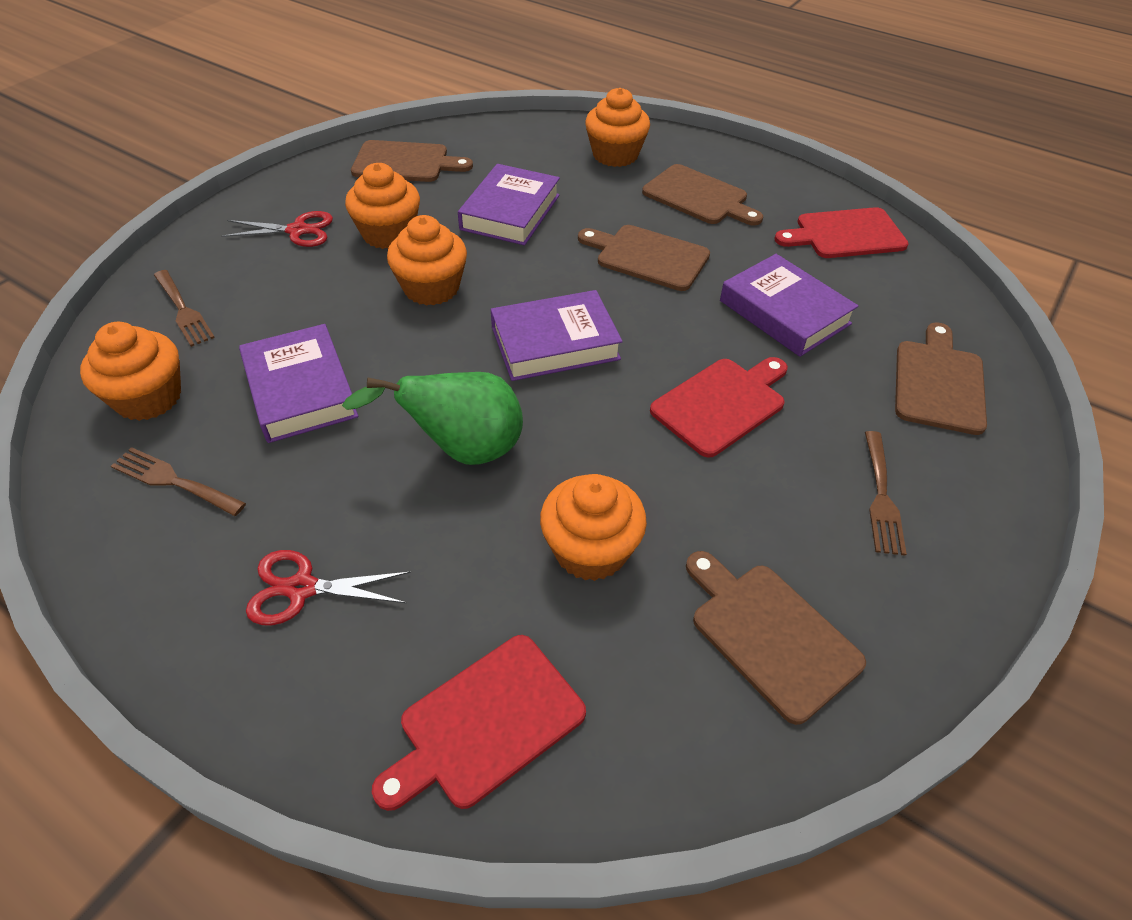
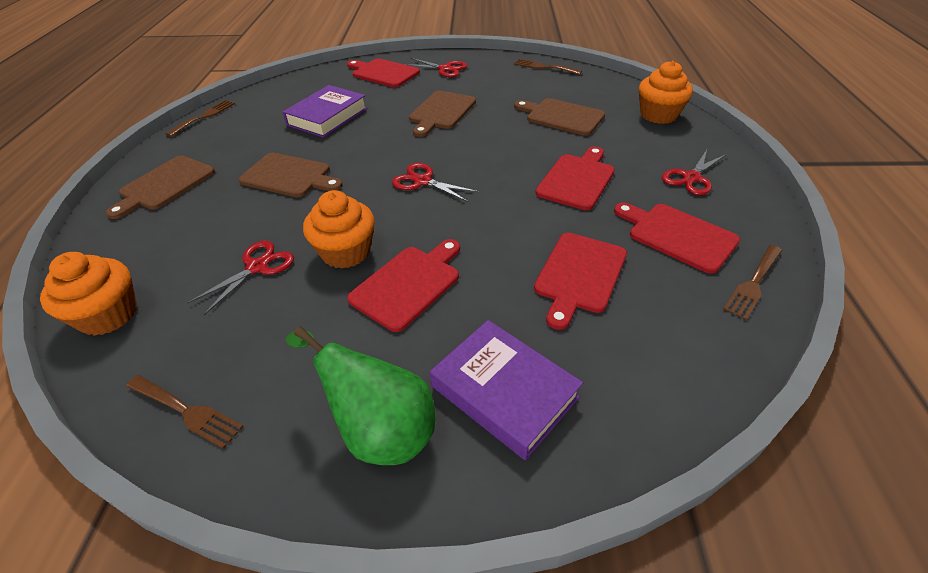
brown cutting board: [351,140,473,182] [578,225,710,291] [642,164,763,226] [686,551,866,725] [895,322,987,435] = 5 -> [106,155,215,219] [239,153,343,197] [409,90,476,137] [514,98,605,136] = 4
brown fork: [111,447,246,516] [154,270,215,347] [865,431,907,556] = 3 -> [126,375,244,449] [165,100,235,137] [514,59,582,75] [723,245,782,320] = 4
orange cupcake: [80,322,181,421] [345,163,420,249] [387,215,467,306] [540,474,647,581] [585,88,650,167] = 5 -> [40,252,137,336] [303,190,375,269] [639,61,693,124] = 3
purple book: [239,324,358,443] [458,164,560,245] [491,290,623,381] [720,254,858,357] = 4 -> [283,85,367,138] [430,320,583,460] = 2
red cutting board: [372,635,586,811] [650,357,788,458] [774,207,909,258] = 3 -> [347,59,420,87] [347,239,460,332] [534,233,627,330] [535,147,615,210] [614,203,740,274] = 5
red scissors: [221,211,333,247] [246,550,411,625] = 2 -> [187,241,294,315] [392,163,479,202] [404,58,467,77] [662,150,727,195] = 4

